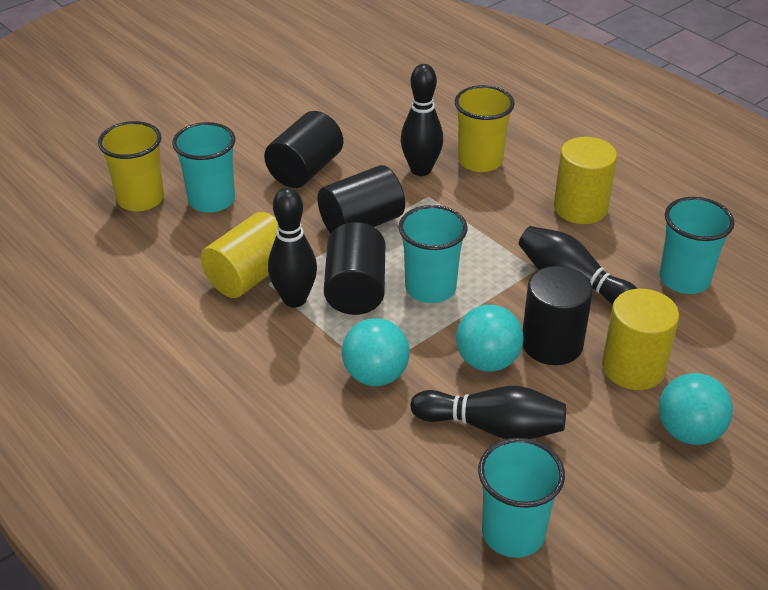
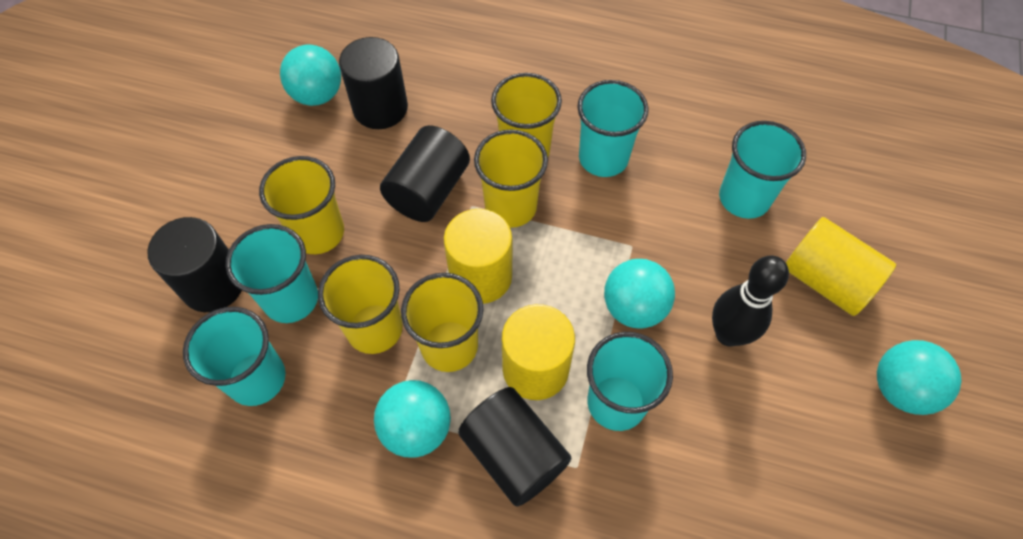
black bowling pin: [268,187,317,308] [401,64,443,176] [410,386,566,439] [519,226,637,305] = 4 -> [712,256,789,346] = 1
turquoise ball: [342,318,410,386] [456,305,524,372] [659,373,733,445] = 3 -> [280,44,341,106] [374,380,451,458] [604,259,675,329] [877,340,961,415] = 4
turquoise cup: [172,122,235,213] [399,205,468,303] [478,438,565,558] [659,197,735,294] = 4 -> [183,307,286,406] [226,224,318,323] [577,80,649,177] [587,332,673,431] [719,121,806,219] = 5
yellow cup: [98,121,164,211] [455,85,515,172] = 2 -> [259,156,344,254] [318,255,403,354] [401,273,484,372] [474,130,548,228] [491,73,562,157] = 5

